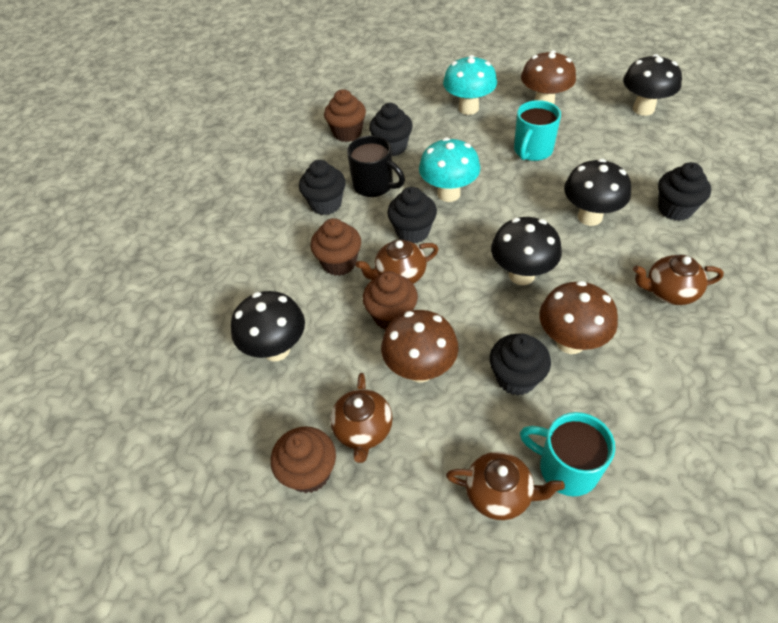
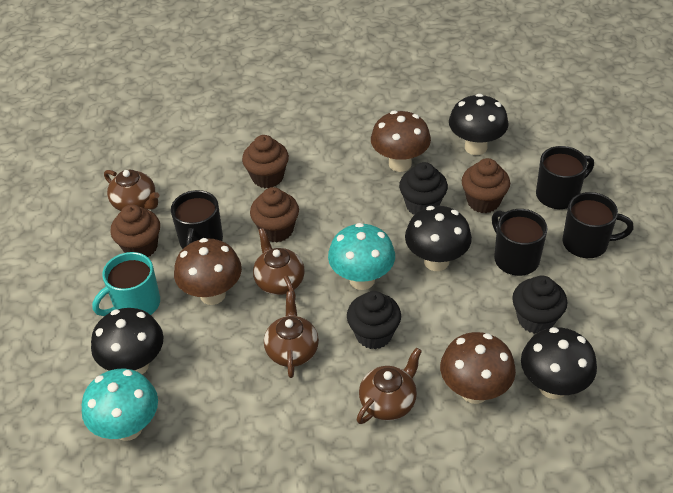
black cupcake: [299,160,346,215] [369,103,413,156] [387,187,437,243] [490,334,551,396] [658,162,711,221] = 5 -> [347,291,401,349] [399,162,448,215] [512,275,568,334] = 3
black mug: [347,135,405,197] = 1 -> [171,190,223,249] [492,209,547,276] [536,146,594,209] [562,192,634,258] = 4
turquoise mug: [514,100,561,161] [520,412,615,496] = 2 -> [92,252,160,316] = 1

